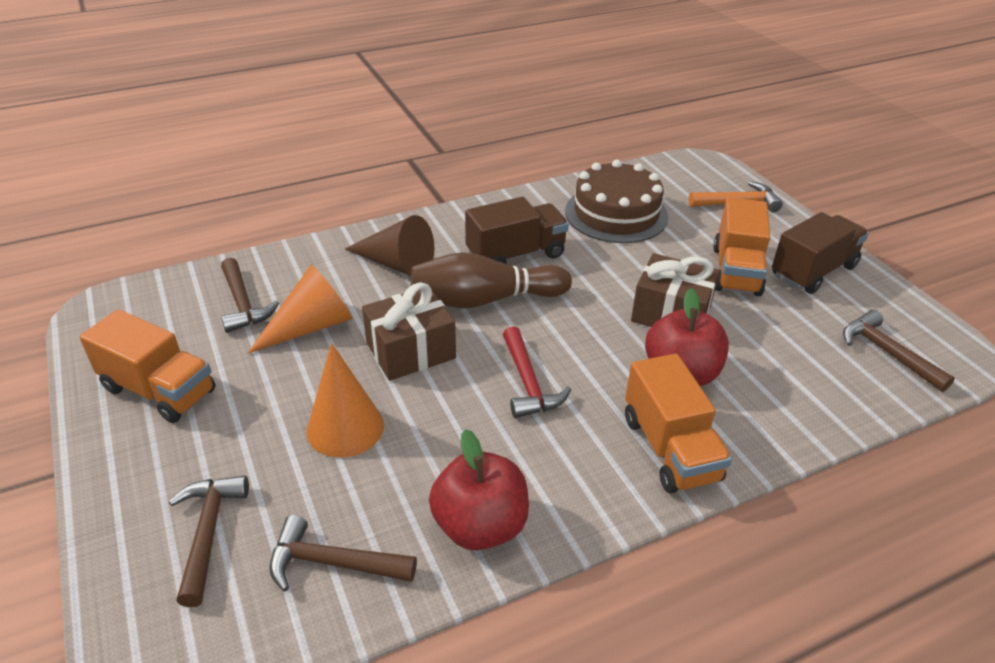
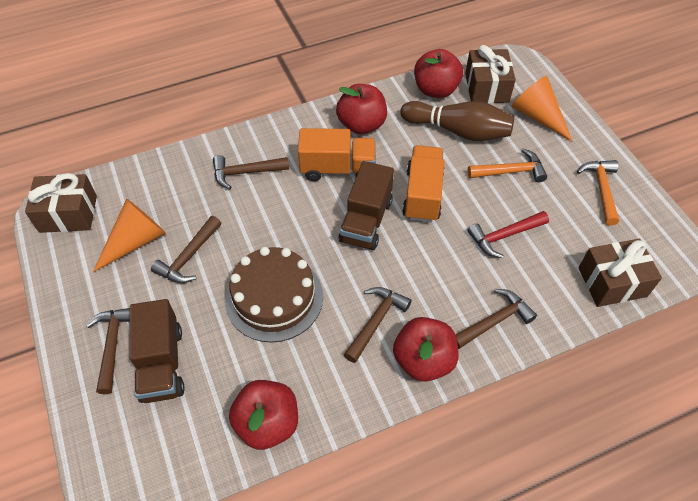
brown cone: [345,215,434,276] = 1 -> none = 0
brown gift: [362,282,456,381] [631,253,720,327] = 2 -> [25,173,97,233] [465,45,516,104] [579,239,662,307] = 3
brown hammer: [169,475,249,607] [221,258,279,333] [270,515,417,592] [843,310,955,392] = 4 -> [86,308,130,394] [151,216,221,283] [213,155,289,189] [344,287,412,363] [455,289,537,349] = 5
orange hammer: [689,181,783,212] = 1 -> [468,149,547,182] [577,160,619,226] = 2
orange truck: [79,309,216,423] [625,354,732,493] [713,197,770,296] = 3 -> [298,128,376,181] [402,145,445,222] = 2
red apple: [429,429,529,550] [645,288,729,386] = 2 -> [229,380,298,450] [336,84,387,134] [393,317,458,382] [414,49,463,98] = 4

